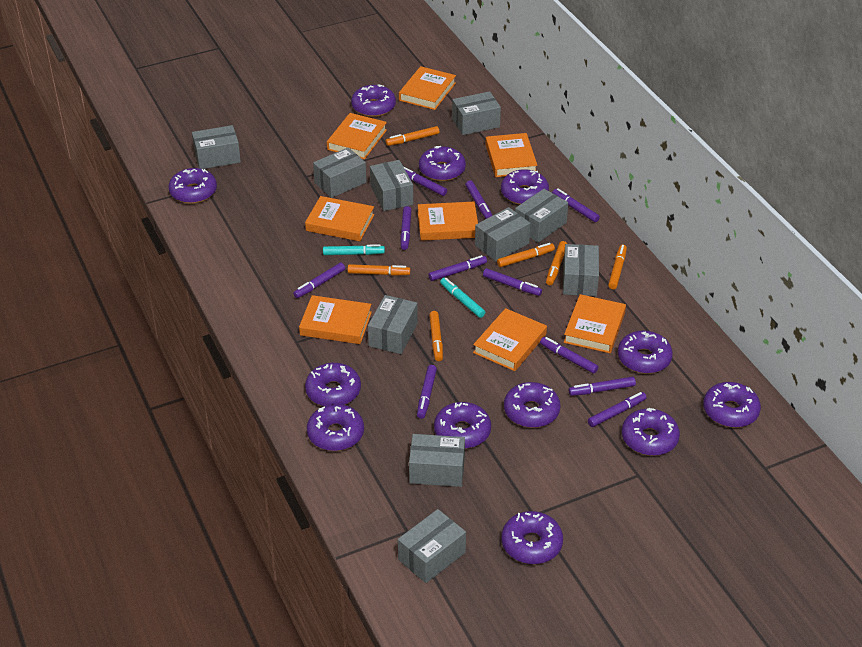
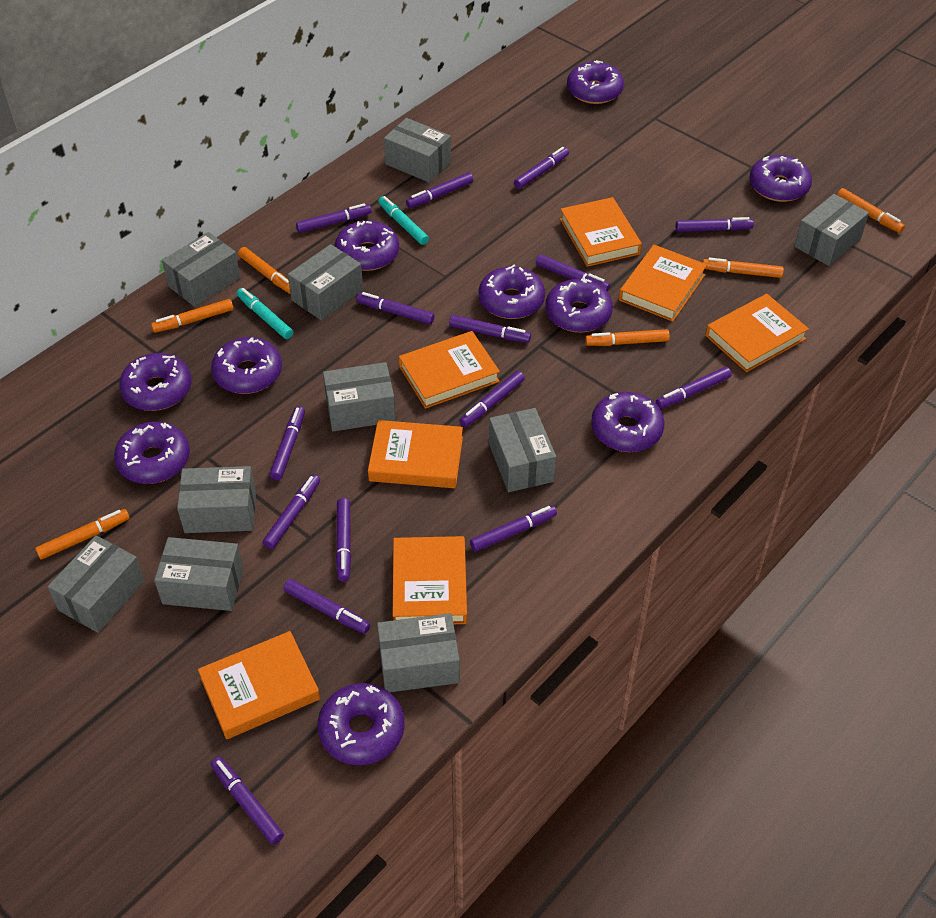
orange book: [299,295,372,344] [305,196,374,241] [327,113,387,159] [399,66,456,110] [418,202,478,241] [473,308,547,371] [485,133,537,177] [564,294,626,353] = 8 -> [198,631,320,739] [368,420,463,488] [393,536,467,624] [399,331,500,409] [560,197,642,267] [619,245,707,322] [705,294,809,372] = 7
purple donut: [168,168,217,204] [305,363,361,406] [307,404,364,451] [351,84,396,117] [419,146,466,181] [434,402,491,449] [501,169,549,205] [501,511,563,564] [504,382,560,428] [618,331,673,374] [622,408,680,456] [703,382,761,428] = 12 -> [114,421,190,484] [119,353,191,411] [211,337,282,394] [317,683,405,765] [335,220,399,271] [479,265,545,319] [545,278,613,332] [567,60,624,104] [591,392,664,452] [749,155,812,202] = 10
purple marker: [293,263,345,298] [400,206,411,250] [404,167,447,196] [417,365,437,419] [428,255,487,281] [465,180,492,219] [483,268,542,296] [540,337,598,374] [552,188,600,222] [569,377,636,396] [588,392,647,427] = 11 -> [211,757,284,845] [263,474,320,549] [270,406,305,480] [283,579,370,634] [296,203,371,233] [336,498,351,582] [356,292,435,324] [406,173,473,208] [449,315,531,343] [459,371,525,427] [470,505,557,552] [514,147,569,189] [536,254,610,291] [656,367,732,409] [675,217,754,232] = 15

